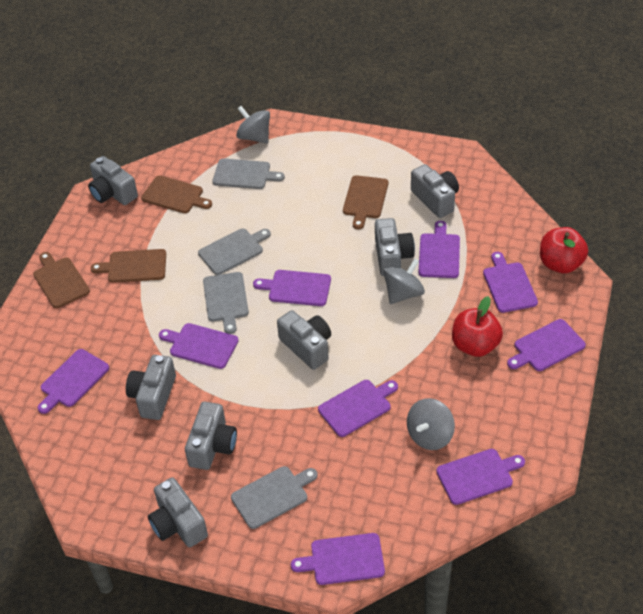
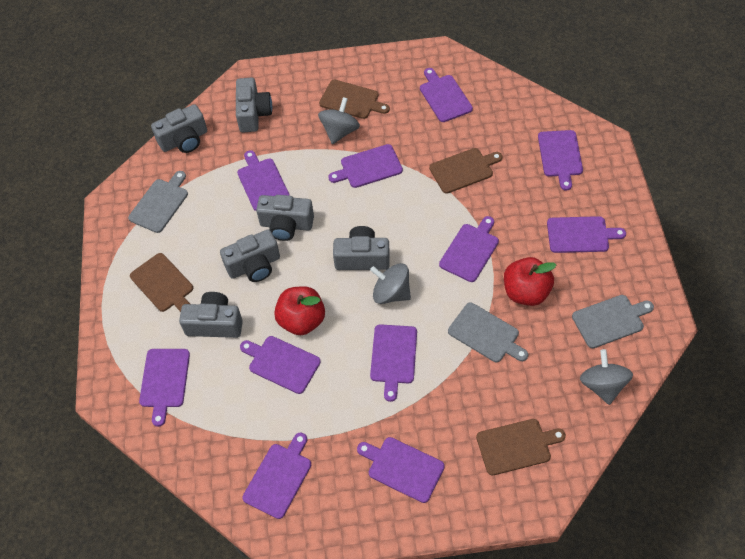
grey camera: [88,156,138,205] [126,355,176,420] [148,477,208,547] [185,402,237,470] [277,310,331,370] [375,218,415,276] [411,164,459,218] = 7 -> [151,104,207,153] [179,292,243,338] [220,229,280,282] [236,78,272,132] [256,195,314,241] [333,226,390,270] = 6
grey cutting board: [198,228,271,275] [203,272,249,334] [212,158,285,189] [231,466,318,529] = 4 -> [128,171,188,233] [448,302,528,362] [572,295,654,348] = 3
purple cutting board: [38,349,109,414] [159,323,239,369] [253,270,331,306] [291,533,385,585] [318,380,398,437] [418,221,460,278] [436,449,525,505] [483,252,538,313] [507,319,586,371] = 9 -> [139,349,190,427] [237,150,290,211] [240,336,321,394] [242,433,311,519] [328,144,403,188] [357,437,445,503] [370,324,417,402] [420,68,473,122] [439,216,499,282] [538,130,583,191] [547,216,626,253] = 11

